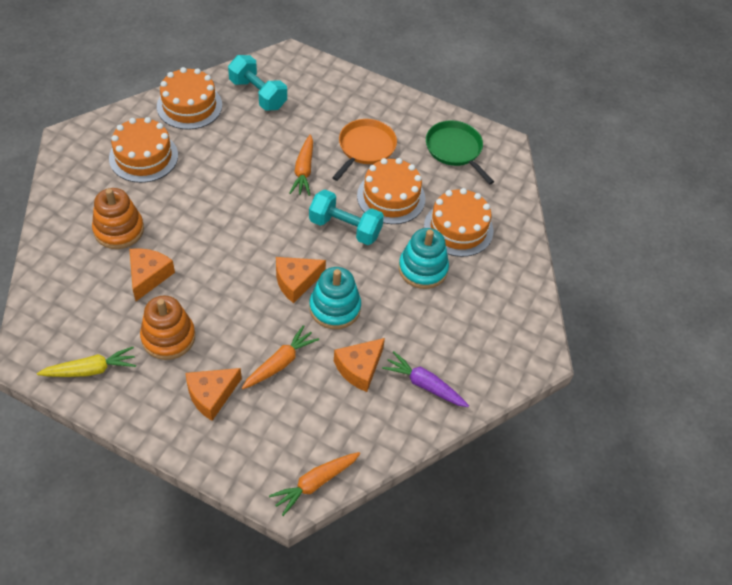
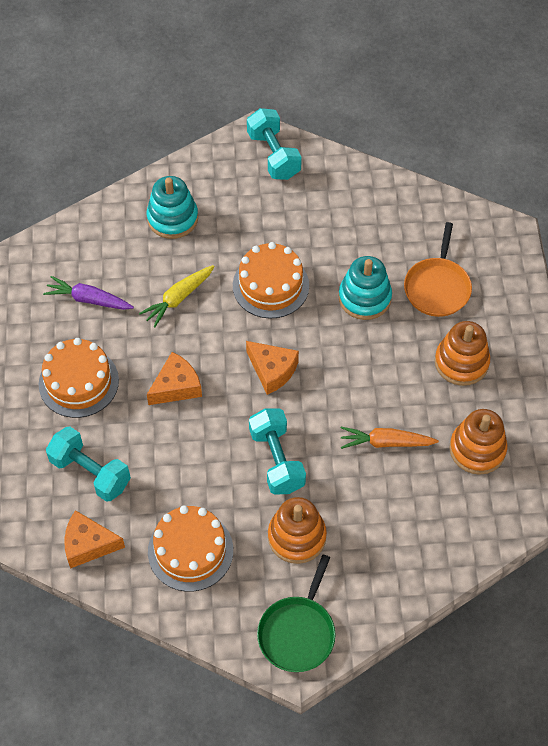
orange cake: [109,117,178,183] [157,67,222,130] [357,158,425,224] [424,188,493,257] = 4 -> [39,338,119,418] [148,505,233,592] [233,242,309,318] = 3
orange carrot: [242,325,319,389] [269,452,360,516] [290,134,313,196] = 3 -> [341,427,439,449] = 1
orange cheese: [129,248,175,301] [185,368,242,421] [276,257,326,303] [334,338,385,392] = 4 -> [64,510,125,568] [147,352,202,405] [246,341,299,395] = 3
orange stacking toy: [92,188,144,249] [140,296,195,360] = 2 -> [268,497,327,564] [435,321,490,386] [449,409,507,475] = 3
turquoise dumbbell: [228,55,287,111] [309,190,384,245] = 2 -> [46,427,131,502] [247,108,302,180] [249,408,306,495] = 3

